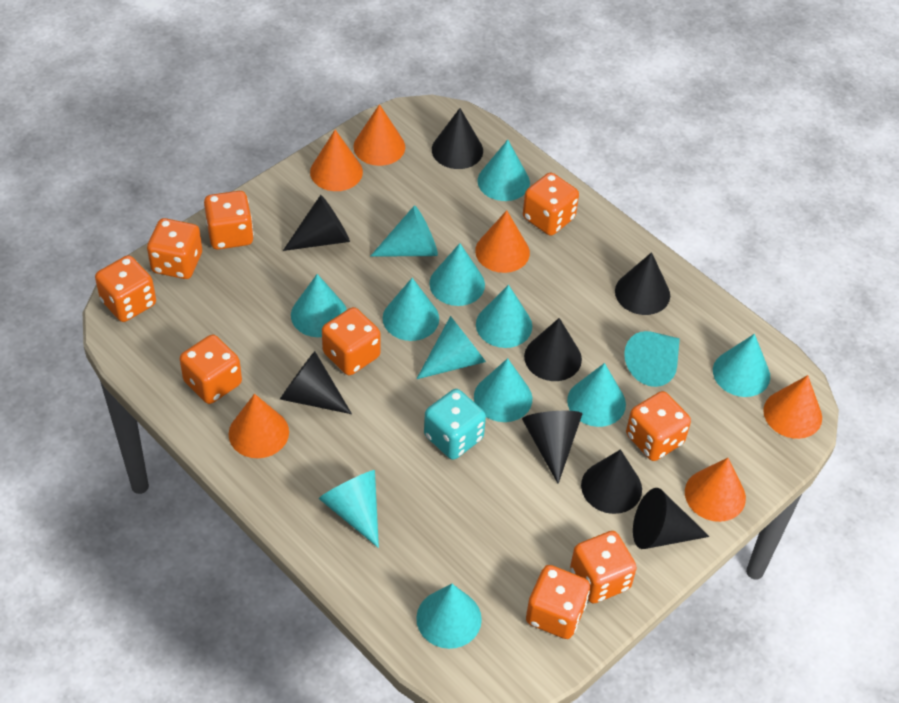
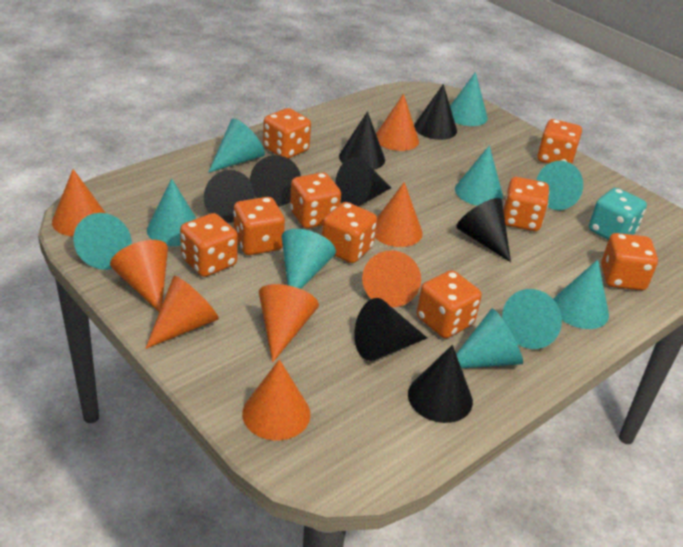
orange cone: [229,394,289,458] [310,130,363,191] [354,104,405,166] [475,210,530,273] [685,458,746,522] [763,375,822,439] = 6 -> [52,169,105,237] [110,240,168,312] [145,276,219,349] [242,359,310,440] [259,284,319,363] [362,250,421,307] [375,182,423,247] [376,94,419,151] = 8
turquoise cone: [291,274,347,337] [319,470,379,548] [370,206,438,257] [383,278,439,341] [416,584,482,649] [417,316,486,379] [429,243,485,306] [474,358,532,422] [476,285,532,348] [478,140,530,201] [567,363,626,427] [624,331,680,387] [713,334,770,397] = 13 -> [74,213,132,270] [147,179,197,246] [208,119,265,173] [282,229,336,289] [450,72,488,126] [455,145,503,206] [456,309,523,368] [502,289,562,349] [536,161,583,210] [553,260,609,329] = 10

